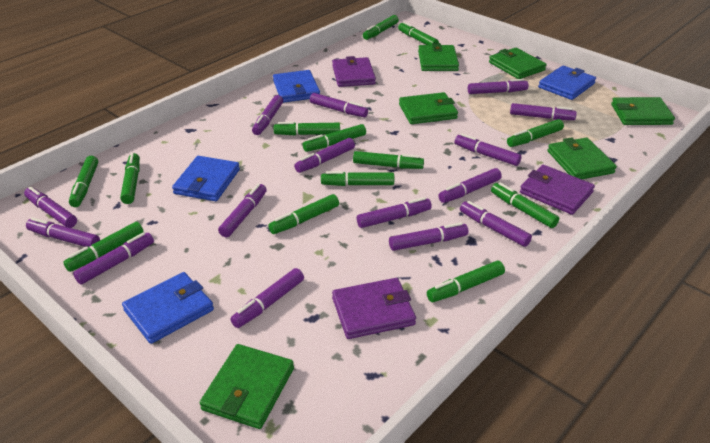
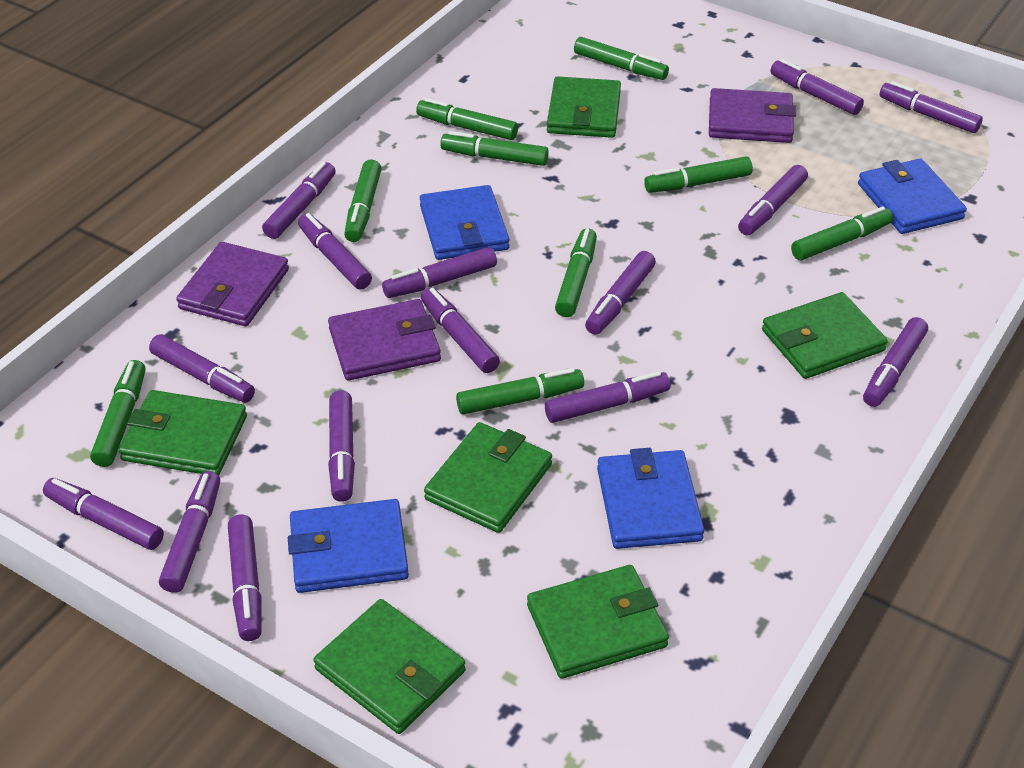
green marker: [63,222,144,272] [69,156,98,207] [120,153,140,204] [268,194,339,234] [274,122,340,135] [303,124,366,152] [321,171,394,186] [353,151,424,169] [363,15,399,40] [398,22,439,45] [427,261,505,302] [491,182,559,228] [507,119,564,147] = 13 -> [90,360,146,467] [344,159,381,242] [416,98,518,140] [440,131,549,166] [456,368,584,415] [555,228,597,317] [574,37,669,80] [644,156,753,193] [791,206,893,260] = 9

